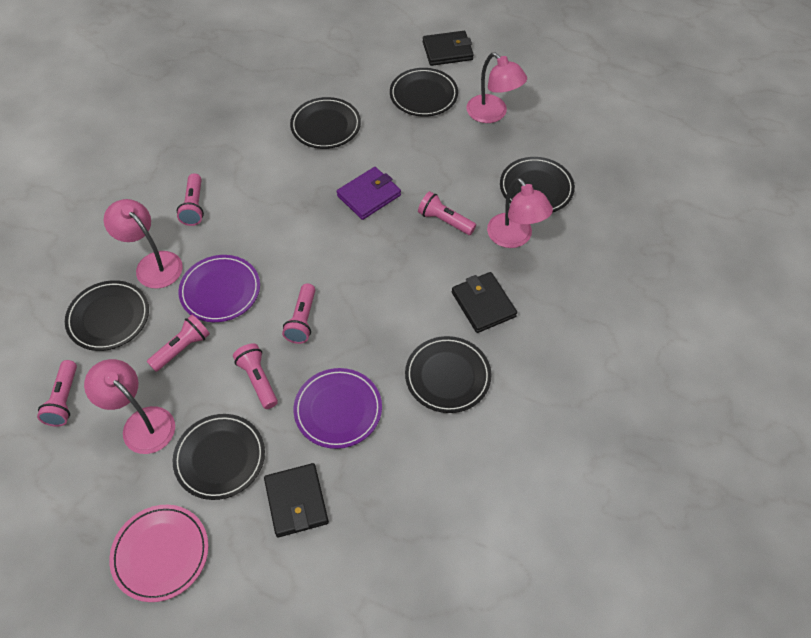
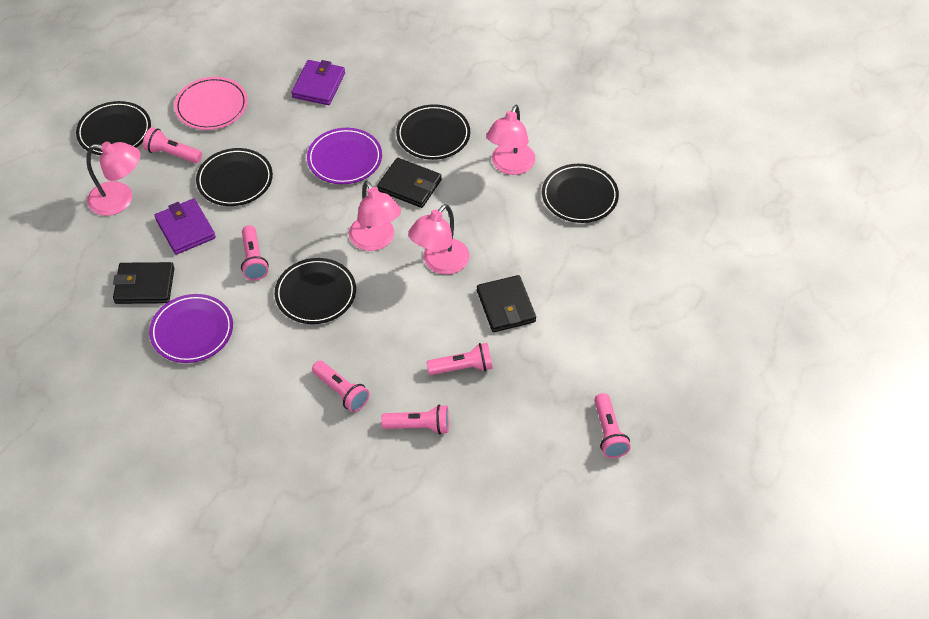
black plate: [65,280,149,351] [173,414,265,500] [290,97,361,149] [390,68,458,117] [405,336,492,413] [500,157,575,213] = 6 -> [76,101,151,155] [196,148,273,206] [275,258,356,324] [396,104,470,160] [542,164,619,223] = 5
purple wallet: [337,167,401,220] = 1 -> [155,198,216,255] [291,60,345,105] = 2

